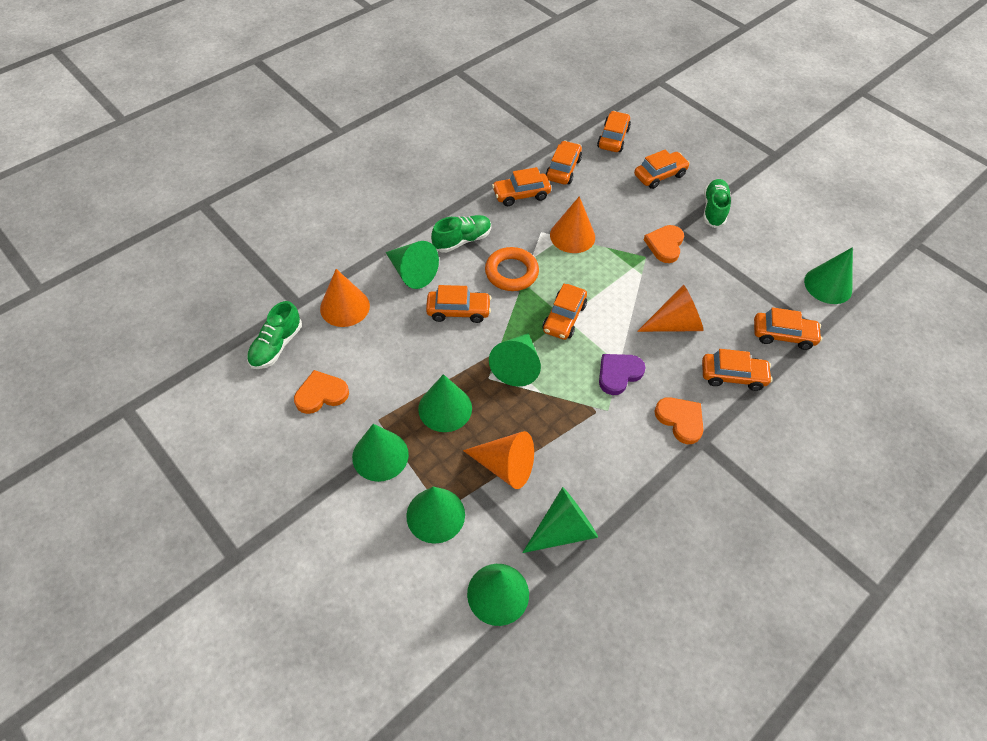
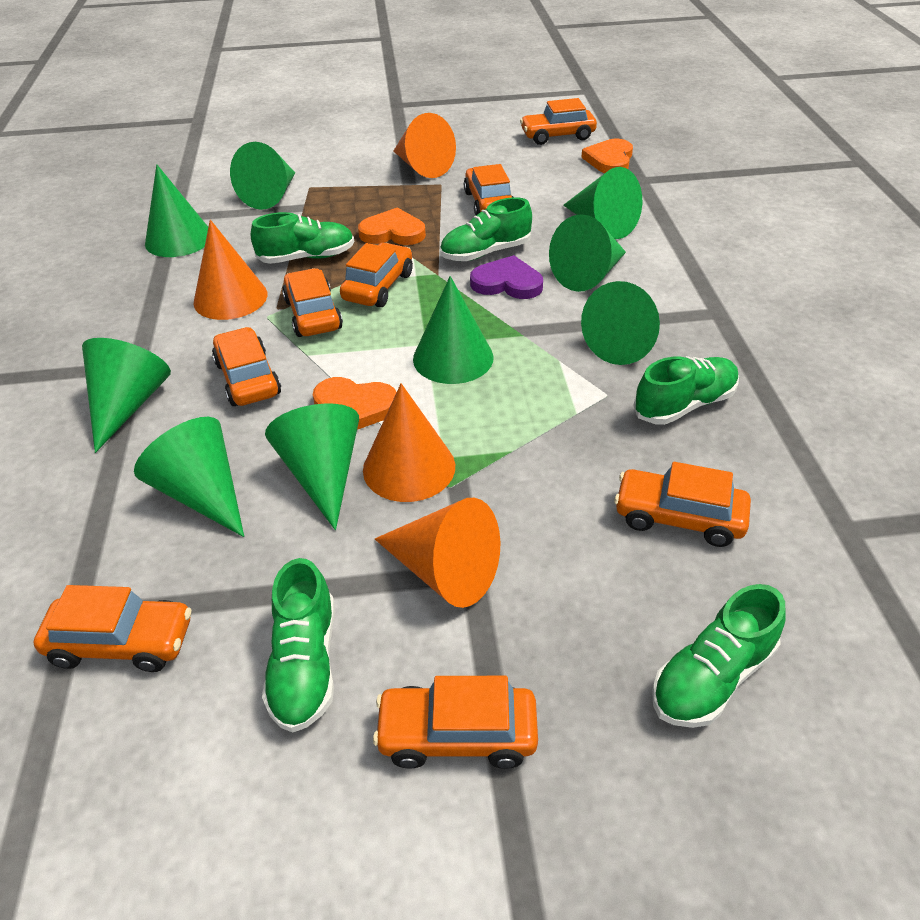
green cone: [352,424,409,482] [386,241,439,289] [406,487,465,544] [418,374,472,432] [467,564,529,626] [489,333,541,387] [522,487,598,553] [804,247,853,304] = 8 -> [82,338,171,453] [134,417,244,537] [145,164,208,257] [230,142,295,210] [265,403,359,530] [413,276,493,384] [549,214,626,292] [563,167,642,239] [581,281,660,365] = 9
green shoe: [247,301,302,369] [431,215,491,253] [703,179,731,228] = 3 -> [251,212,354,264] [262,558,335,733] [440,197,532,261] [633,356,739,425] [652,584,785,728] = 5
orange ring: [485,247,539,291] = 1 -> none = 0

